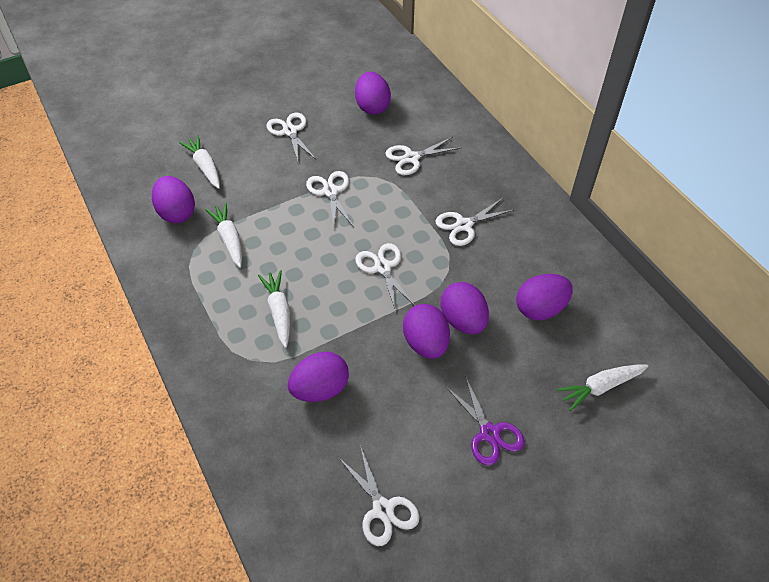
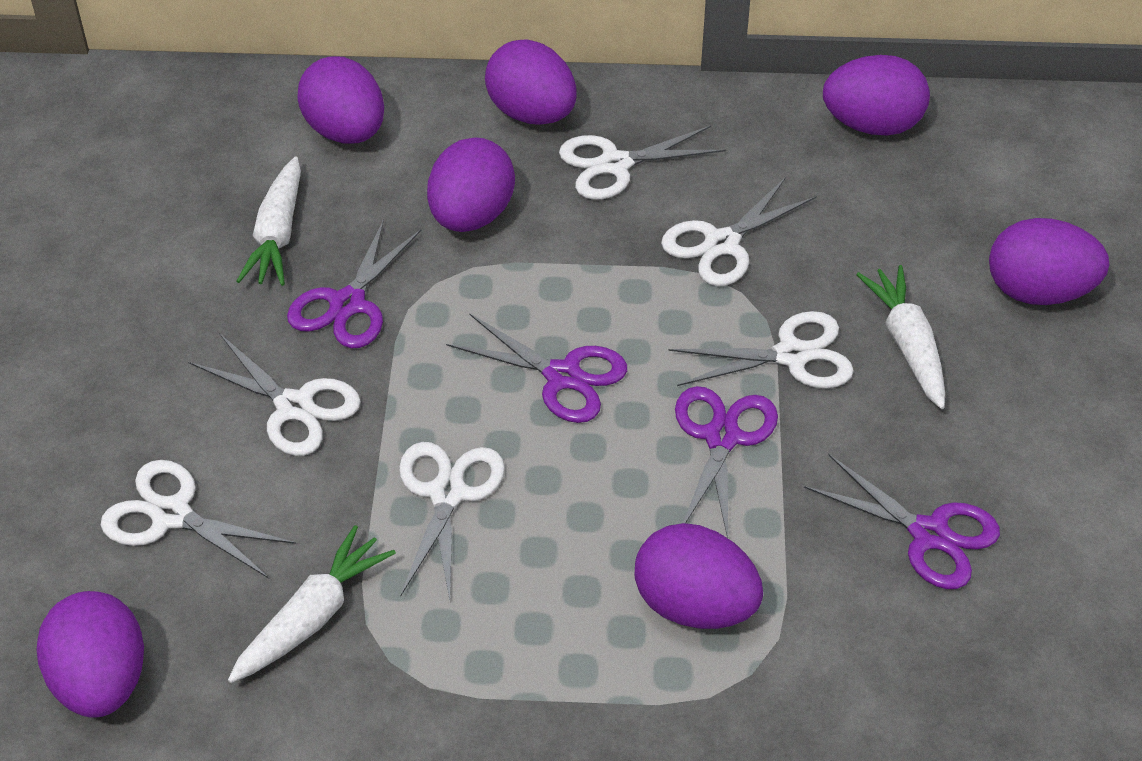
purple egg: [152,176,195,223] [288,351,349,402] [355,72,391,114] [403,304,450,359] [441,282,489,334] [516,274,573,320] = 6 -> [37,591,144,718] [297,56,384,144] [427,137,515,232] [485,39,577,125] [635,523,763,629] [823,55,930,136] [989,218,1109,305] = 7
purple scissors: [445,375,525,465] = 1 -> [287,219,421,348] [446,313,627,423] [675,386,778,538] [804,454,1000,589] = 4
white carrot: [179,135,220,189] [205,202,242,268] [258,270,290,348] [556,364,648,411] = 4 -> [228,525,396,683] [236,157,301,286] [856,265,945,409] = 3

